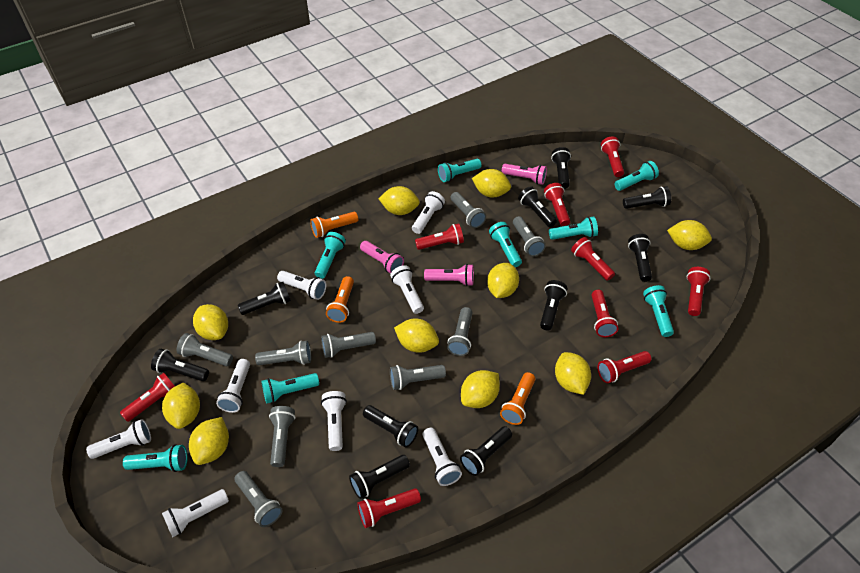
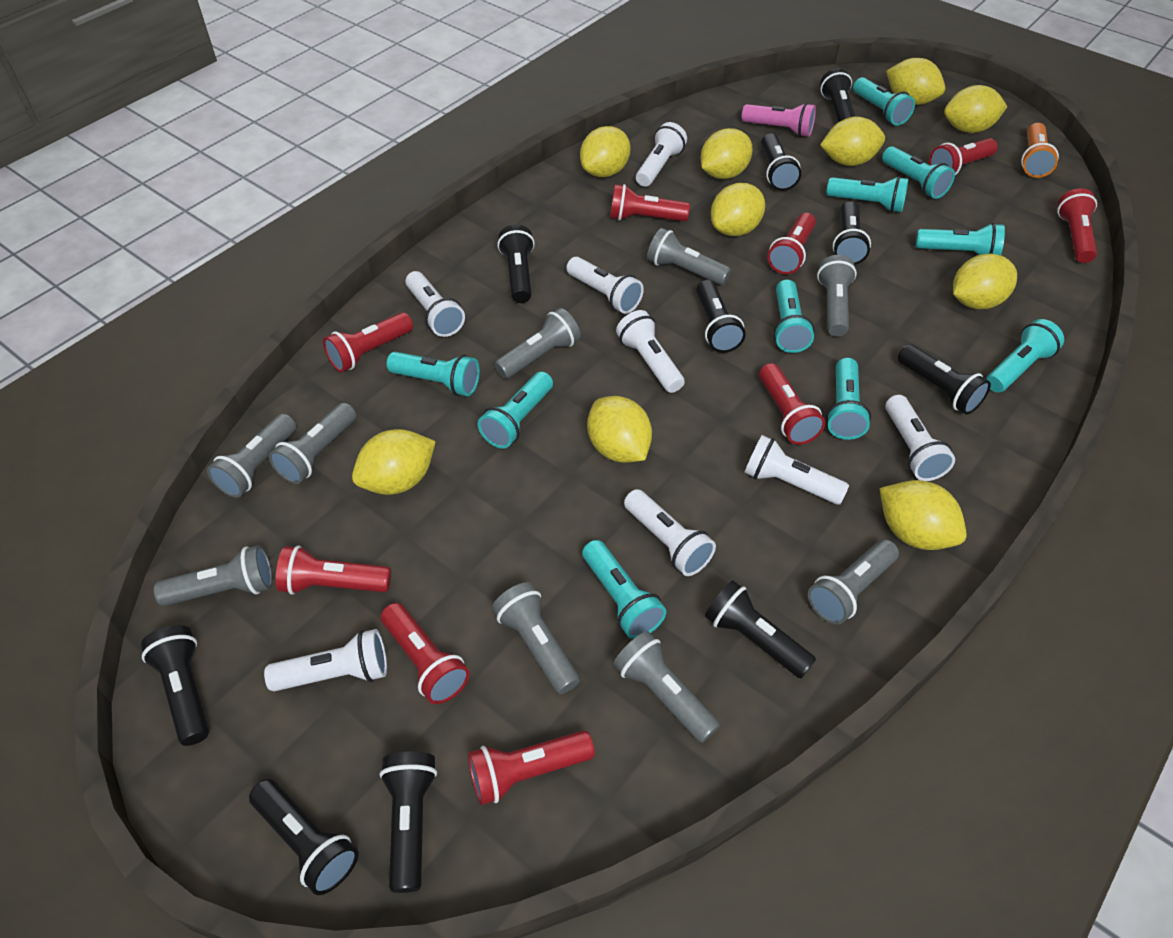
orange flashlight: [310,212,358,238] [326,276,354,323] [500,372,535,425] = 3 -> [1021,123,1059,178] = 1
pink flashlight: [360,241,404,273] [424,264,474,286] [502,164,547,185] = 3 -> [742,103,816,137] = 1
turquoise flashlight: [123,444,187,472] [261,373,319,404] [315,232,346,279] [438,159,481,182] [489,222,522,267] [549,216,598,240] [614,161,659,191] [643,285,674,337] = 8 -> [387,352,480,396] [477,372,553,449] [582,540,666,639] [773,280,815,353] [826,176,909,212] [826,358,871,440] [853,77,915,126] [882,146,955,199] [916,223,1005,255] [986,319,1064,392] = 10

